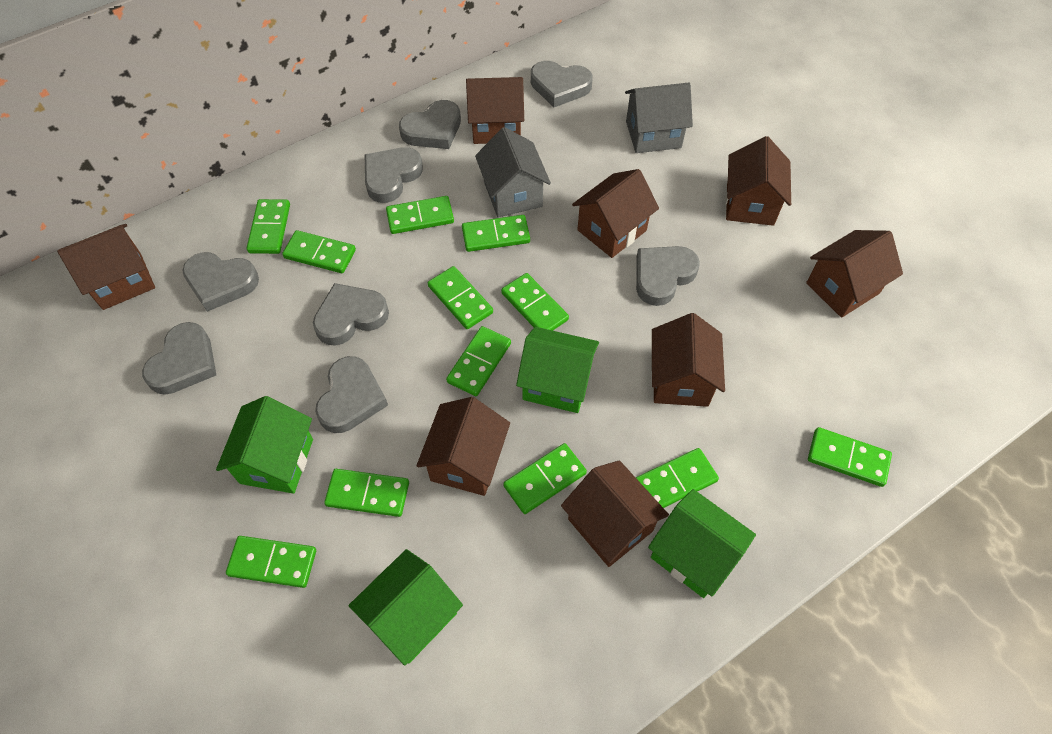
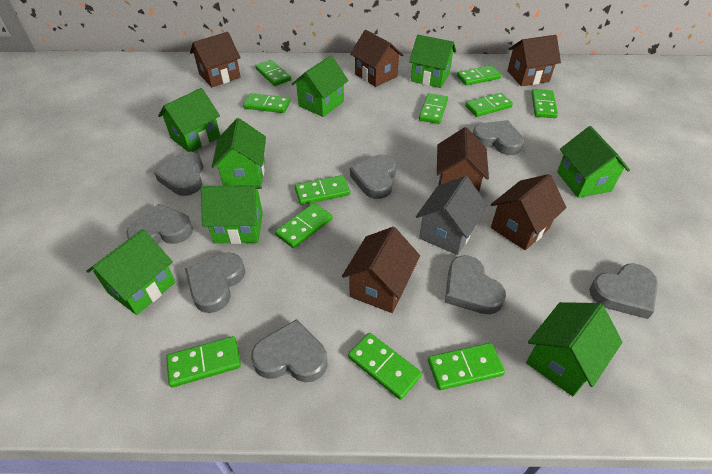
brown house: [57,224,155,310] [417,397,510,496] [466,77,524,144] [561,460,669,567] [572,169,659,258] [652,313,725,407] [725,136,791,226] [806,230,903,318] = 8 -> [190,32,241,87] [342,227,420,313] [350,30,403,87] [437,127,489,192] [491,174,566,250] [507,35,561,86] = 6
green domino: [226,536,316,588] [247,199,290,254] [282,230,356,273] [324,469,409,517] [386,196,454,234] [428,266,493,329] [446,326,511,396] [462,215,530,252] [501,273,569,331] [503,443,587,514] [636,448,719,508] [808,427,892,487] = 12 -> [166,336,241,388] [243,93,290,113] [255,60,291,86] [275,203,333,248] [295,175,350,205] [348,333,422,400] [419,93,448,124] [428,343,505,390] [457,65,501,86] [465,93,513,117] [531,89,558,118] = 11
green house: [216,396,313,494] [348,549,463,666] [516,327,599,413] [648,489,756,598] = 4 -> [86,229,175,315] [158,88,220,152] [201,185,263,244] [212,118,266,186] [291,56,349,117] [409,35,456,88] [526,302,622,397] [557,126,630,198] = 8
grey house: [475,127,551,218] [625,83,693,153] = 2 -> [416,176,487,255] = 1

